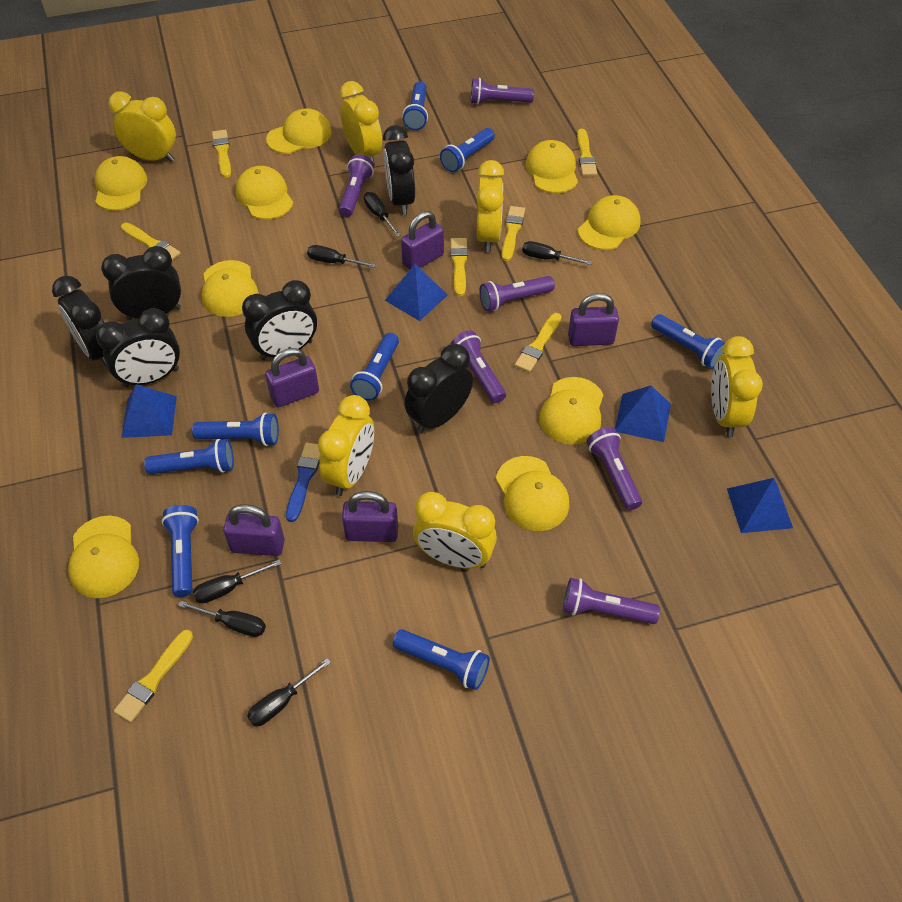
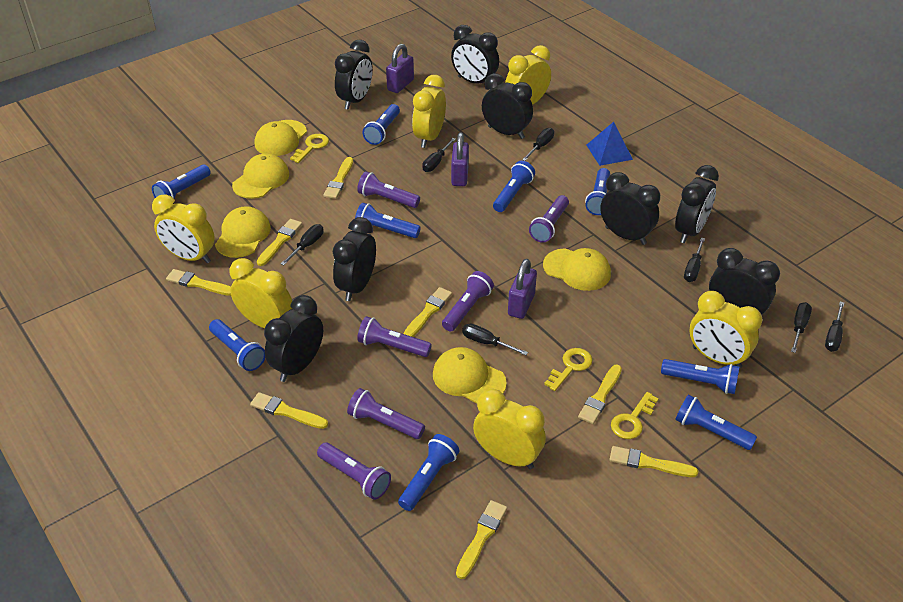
black clock: [52,276,107,367] [96,308,180,388] [101,246,181,320] [242,280,317,360] [383,125,415,215] [405,344,473,434] = 6 -> [264,295,323,382] [333,217,376,301] [335,40,373,110] [451,25,499,84] [482,73,533,139] [600,172,660,245] [675,165,719,243] [709,248,780,315] = 8
black screwdriver: [178,601,266,637] [193,559,281,603] [247,658,331,726] [307,245,376,268] [364,192,401,236] [522,241,592,265] = 6 -> [281,224,323,265] [422,138,456,172] [462,323,528,355] [522,128,554,161] [684,237,705,282] [791,302,812,353] [825,302,844,352] = 7
blue brush: [286,443,321,522] = 1 -> none = 0
blue flashlight: [144,439,234,474] [162,505,199,597] [192,413,279,446] [350,333,399,401] [393,629,490,690] [402,82,428,130] [440,128,495,172] [651,314,725,369] = 8 -> [152,164,211,199] [209,319,265,371] [355,203,421,238] [362,104,400,145] [398,434,459,511] [493,161,535,212] [585,168,610,215] [661,359,740,394] [675,394,757,450] = 9
blue pyramid: [121,384,177,438] [385,264,448,321] [615,386,671,442] [727,478,793,533] = 4 -> [587,122,633,166] = 1
purple padlock: [223,504,285,556] [265,348,319,408] [342,491,398,542] [401,211,444,270] [568,293,619,346] = 5 -> [386,44,414,93] [451,132,469,186] [508,259,537,319] = 3
yellow brush: [114,630,193,722] [121,223,181,260] [212,130,231,178] [451,238,468,296] [502,206,525,261] [515,313,562,372] [577,129,597,176] = 7 -> [166,269,231,296] [250,392,328,429] [257,219,302,266] [323,157,353,199] [403,287,452,337] [456,500,507,579] [578,365,622,424] [609,446,698,477] = 8
yellow cap: [68,516,139,598] [95,156,147,211] [202,260,258,317] [236,166,293,220] [266,108,332,154] [496,456,569,531] [526,140,578,193] [539,377,603,445] [578,195,641,250] = 9 -> [215,206,271,258] [232,153,289,199] [255,120,307,156] [433,347,507,404] [543,248,611,291] = 5
yellow key: none = 0 -> [290,134,329,163] [544,348,593,391] [611,392,659,439] = 3

